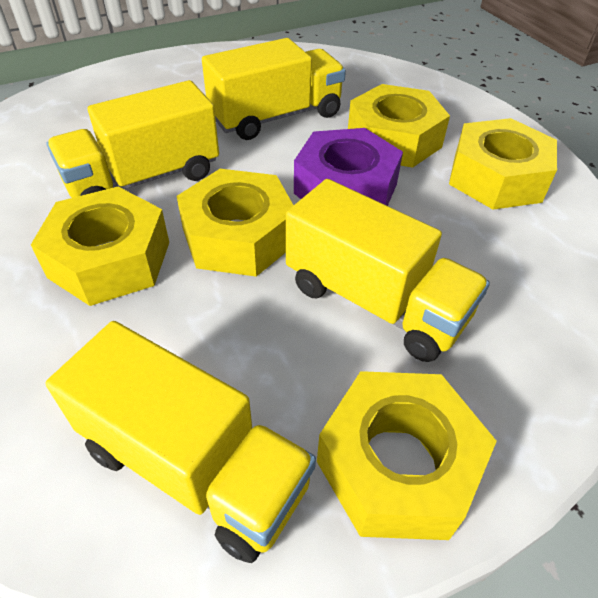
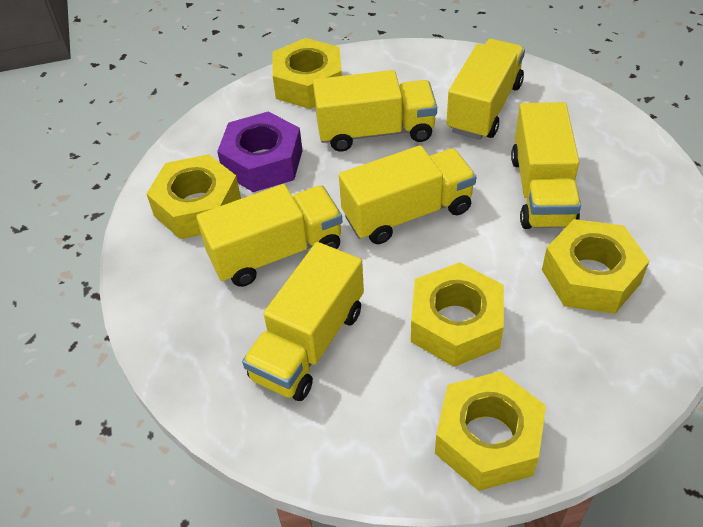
yellow truck: [46,321,316,563] [47,80,219,198] [202,38,346,140] [286,179,490,362] = 4 -> [197,184,343,287] [242,242,364,401] [313,70,437,152] [339,145,476,244] [446,39,525,140] [511,102,581,229] = 6

